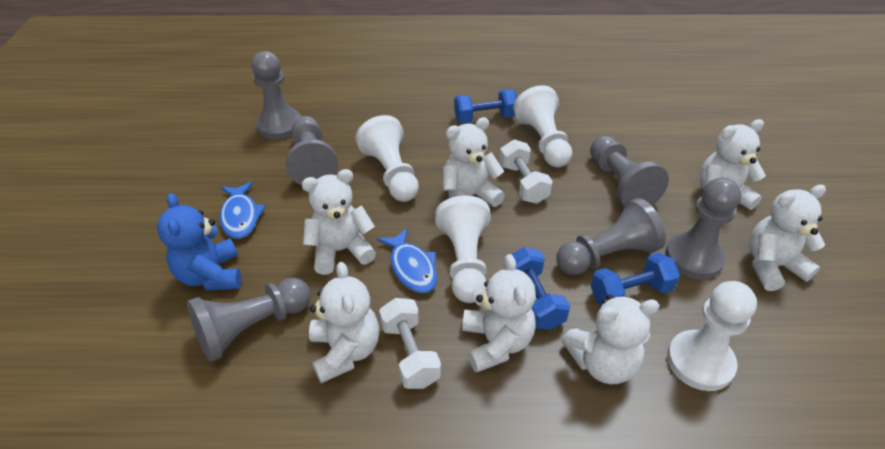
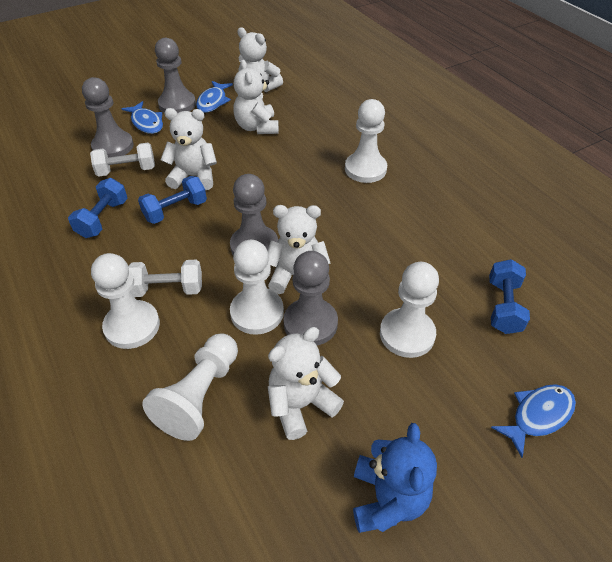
blue fish: [219,181,266,239] [377,228,437,293] = 2 -> [121,101,163,134] [196,81,233,113] [491,384,576,458] = 3
grey pawn: [187,278,311,362] [251,51,301,139] [286,116,338,185] [557,198,666,275] [590,136,669,206] [665,178,741,279] = 6 -> [82,77,134,158] [155,38,196,113] [230,174,278,256] [283,251,338,346] = 4
white pawn: [355,115,419,202] [435,195,491,303] [513,85,572,167] [667,281,757,391] = 4 -> [91,253,160,349] [142,333,238,441] [230,240,284,335] [345,99,387,183] [380,262,439,358] = 5
white teddy bear: [301,169,376,275] [309,262,379,383] [443,117,505,207] [462,254,536,373] [562,295,660,384] [699,119,766,210] [749,185,826,291] = 7 -> [161,108,217,190] [233,60,279,134] [237,27,283,92] [267,205,331,294] [268,327,344,440] = 5

